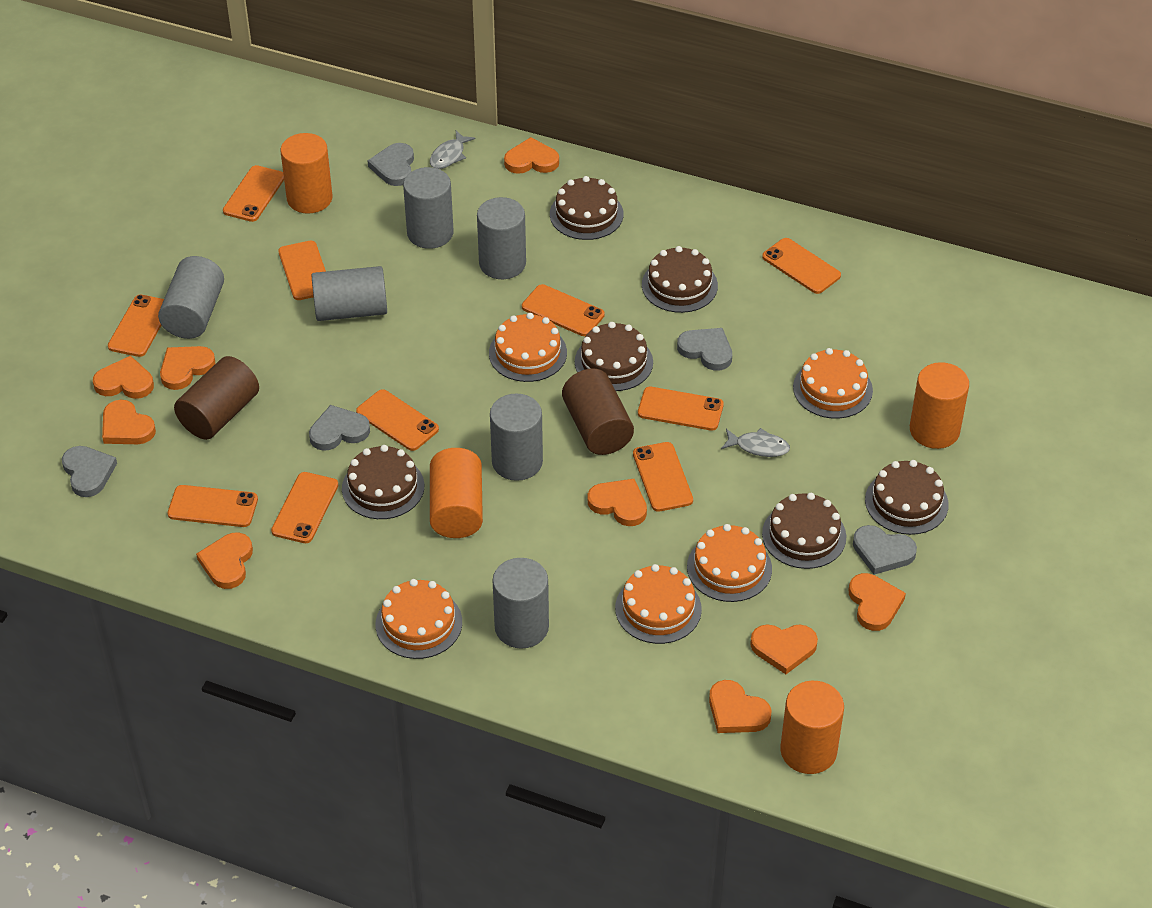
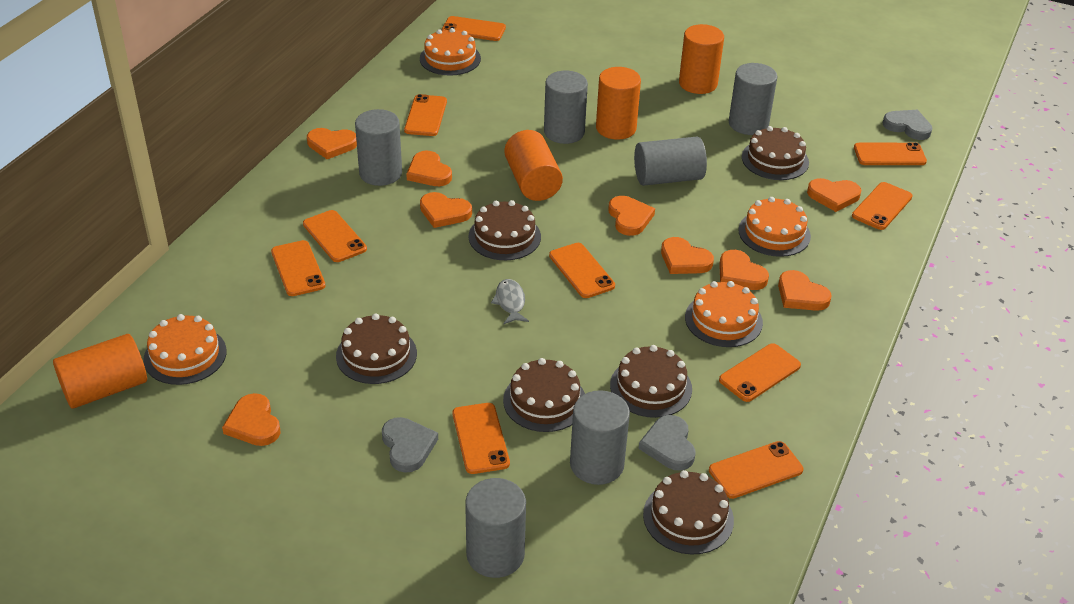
brown cylinder: [174,356,259,440] [562,368,634,455] = 2 -> none = 0
grey fish: [430,131,476,169] [721,428,790,457] = 2 -> [491,279,529,324] = 1
grey heart: [62,446,117,497] [309,405,370,451] [367,143,414,186] [677,328,732,371] [853,525,917,575] = 5 -> [382,417,438,473] [639,415,695,471] [883,110,932,140] = 3
orange cake: [376,579,462,659] [489,313,567,382] [615,564,702,644] [687,524,772,602] [793,348,873,419] = 5 -> [143,314,227,385] [420,28,481,76] [685,281,763,347] [738,197,811,257] = 4

